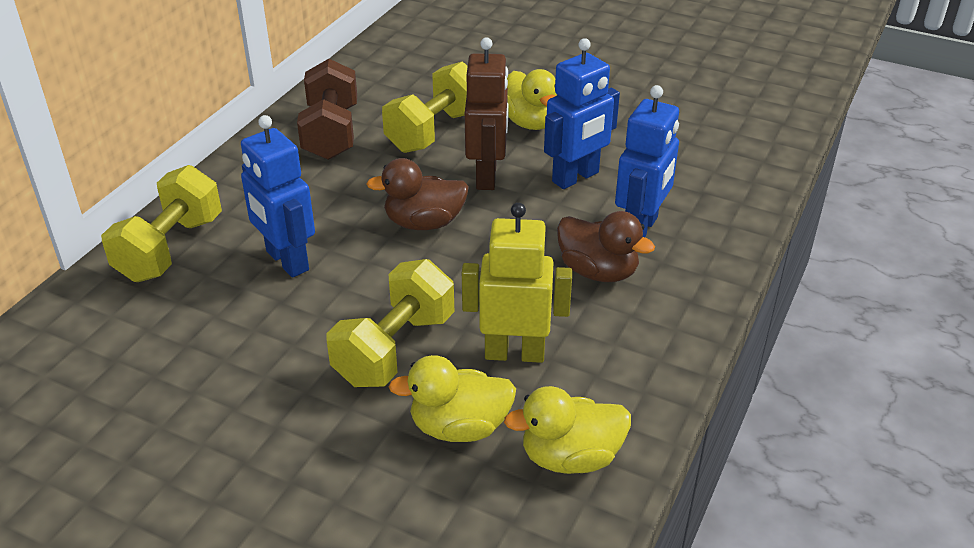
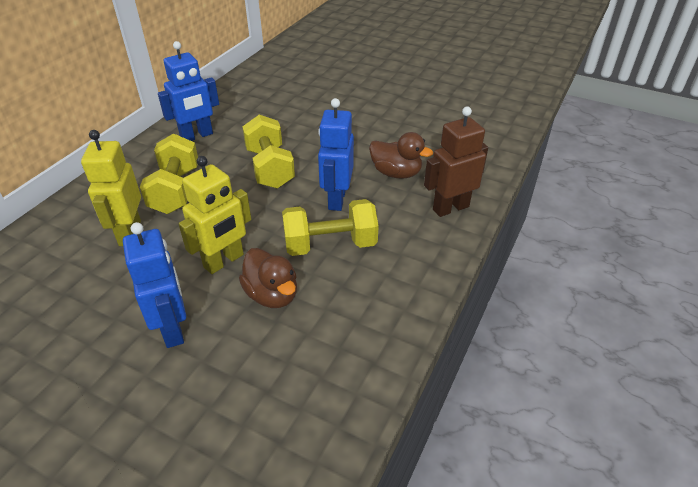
brown dumbbell: [297,59,357,160] = 1 -> none = 0
yellow duck: [389,355,516,442] [504,386,631,474] [507,69,557,130] = 3 -> none = 0
yellow robot: [462,203,572,363] = 1 -> [81,130,141,246] [179,156,251,274] = 2

